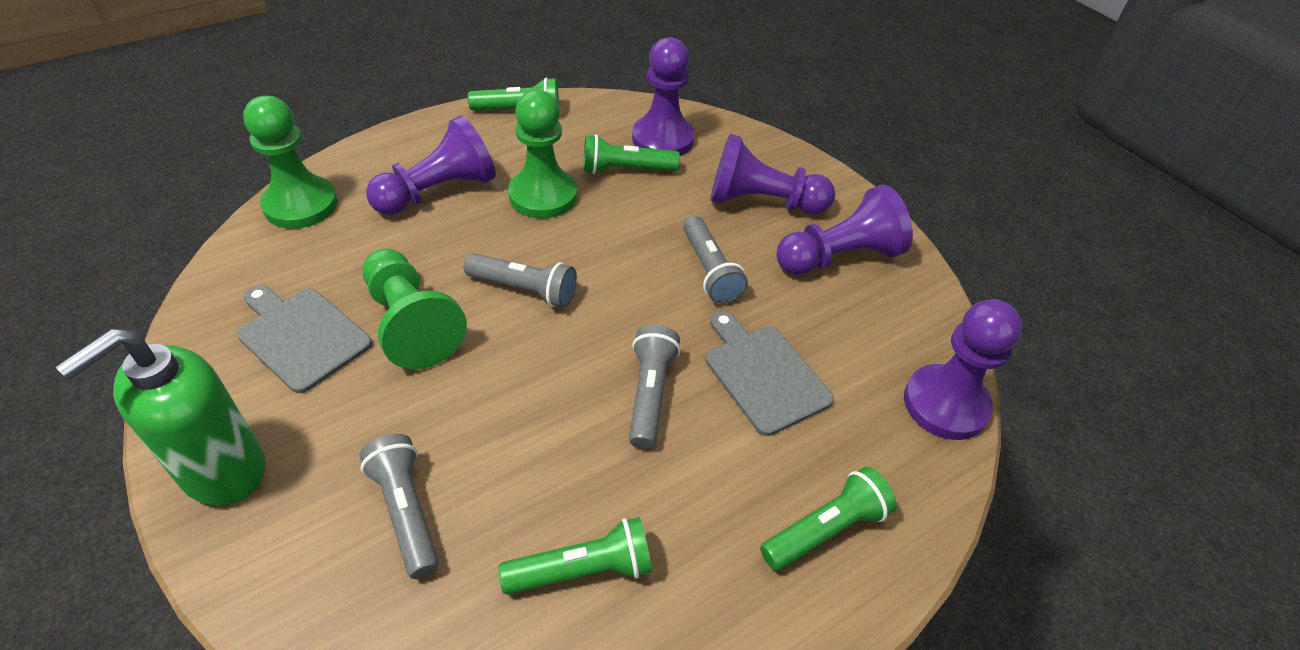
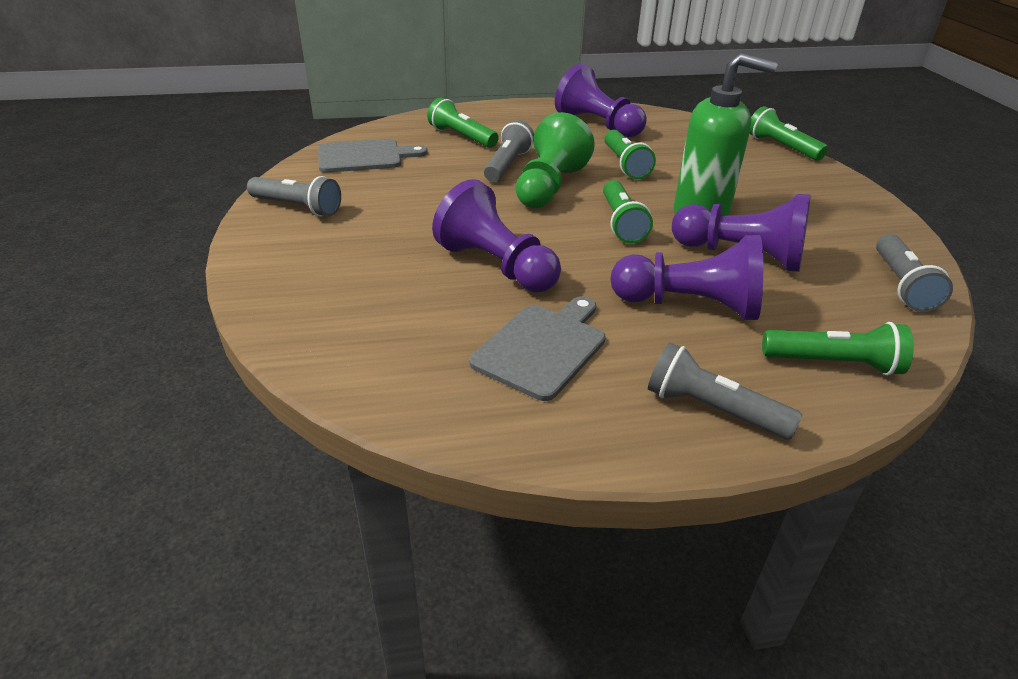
green flashlight: [468,78,559,110] [498,517,652,595] [583,135,680,174] [760,467,897,571] = 4 -> [427,98,499,148] [603,180,653,244] [604,130,656,179] [749,106,828,161] [762,322,914,376] = 5
green pawn: [243,96,338,229] [363,248,467,369] [508,90,577,218] = 3 -> [516,112,595,208] = 1
purple pawn: [366,115,496,215] [632,37,695,156] [711,134,835,214] [776,185,913,275] [904,299,1022,440] = 5 -> [432,179,561,292] [555,64,647,137] [610,235,763,320] [672,194,811,272] = 4

